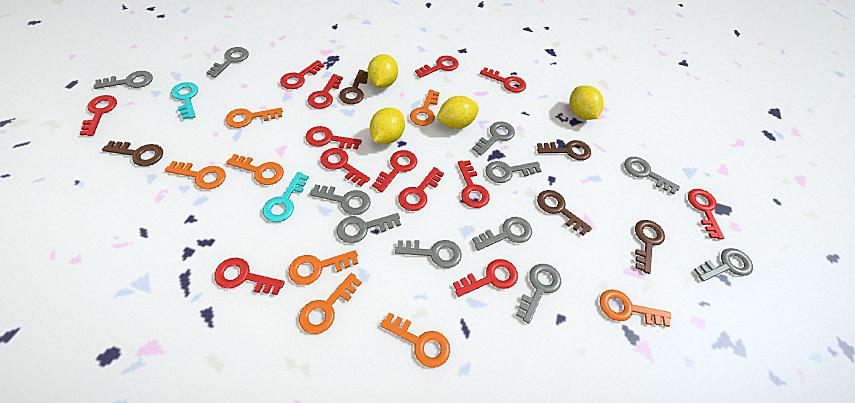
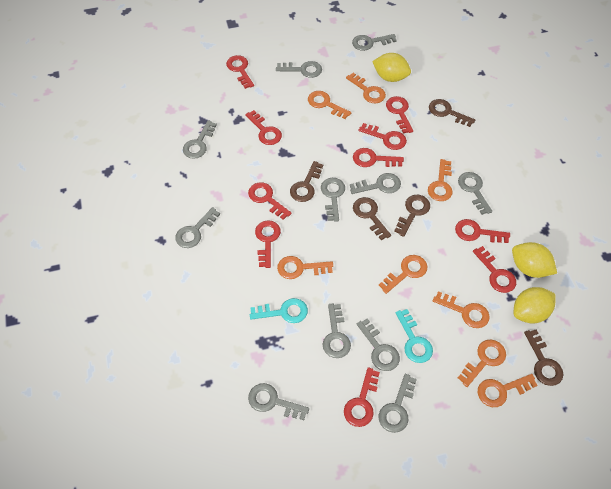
red key: [80,95,117,136] [214,258,285,295] [280,60,324,89] [306,126,362,150] [308,74,343,109] [320,148,370,186] [372,150,417,192] [398,167,444,211] [415,56,458,78] [453,259,518,297] [458,160,490,208] [480,67,526,93] [688,189,724,239] = 13 -> [226,55,254,89] [245,110,282,145] [248,182,292,220] [255,220,281,268] [344,367,380,427] [353,148,404,167] [359,123,407,150] [386,96,413,134] [455,219,510,243] [473,246,516,293] = 10
yellow lemon: [367,54,398,88] [370,108,405,144] [436,96,479,129] [570,85,604,120] = 4 -> [372,53,411,82] [512,242,557,278] [514,287,555,323] = 3

